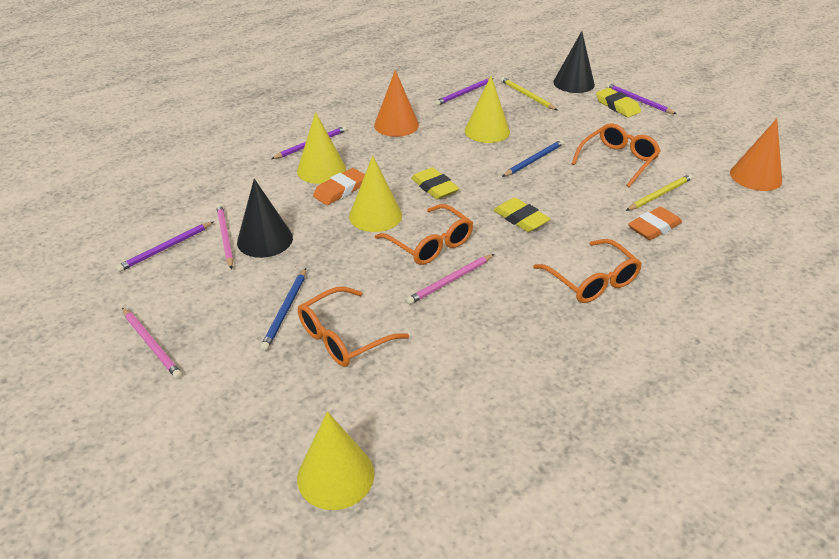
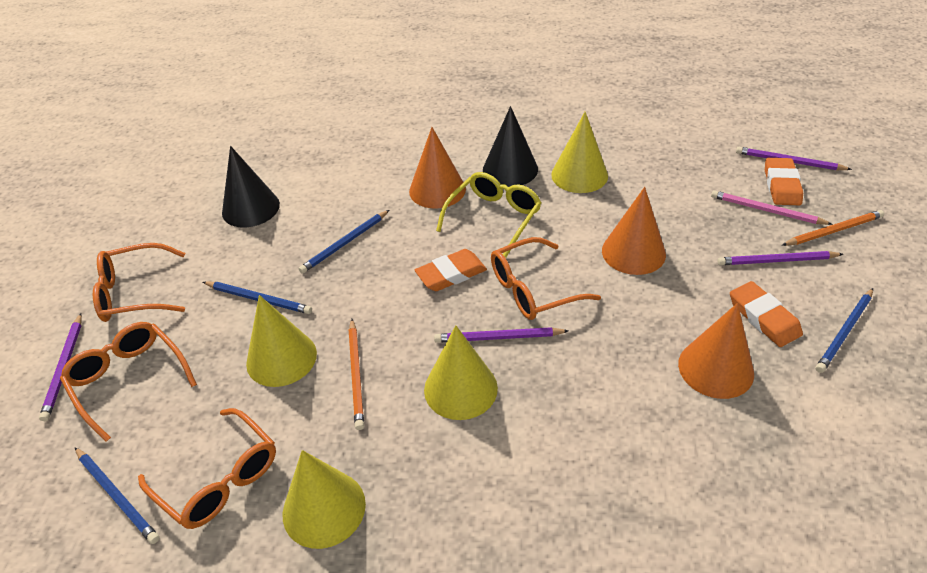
blue pencil: [261,268,306,351] [502,140,564,177] = 2 -> [75,447,160,544] [203,281,312,314] [298,210,389,274] [816,288,873,373] = 4
orange cone: [374,70,419,137] [730,119,782,191] = 2 -> [409,127,466,209] [602,187,666,275] [678,303,754,399] = 3
orange eraser: [313,168,365,205] [628,207,682,240] = 2 -> [415,249,487,291] [730,281,803,347] [765,158,803,205] = 3
orange pencil: none = 0 -> [349,319,364,430] [782,210,884,246] = 2
pink pencil: [122,307,182,379] [216,204,233,269] [406,254,494,304] = 3 -> [711,190,833,225] = 1
yellow eraser: [411,167,459,200] [493,197,551,232] [596,88,641,117] = 3 -> none = 0
yellow glasses: none = 0 -> [436,172,541,258] = 1
yellow pencil: [501,77,557,110] [626,174,693,211] = 2 -> none = 0

